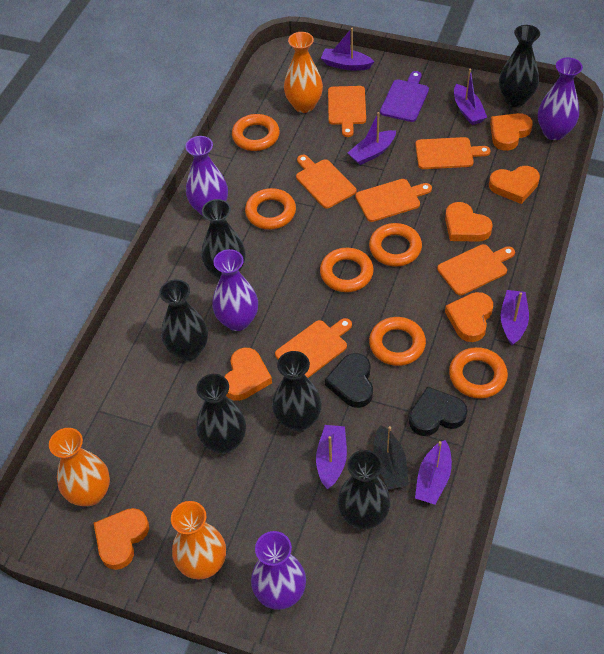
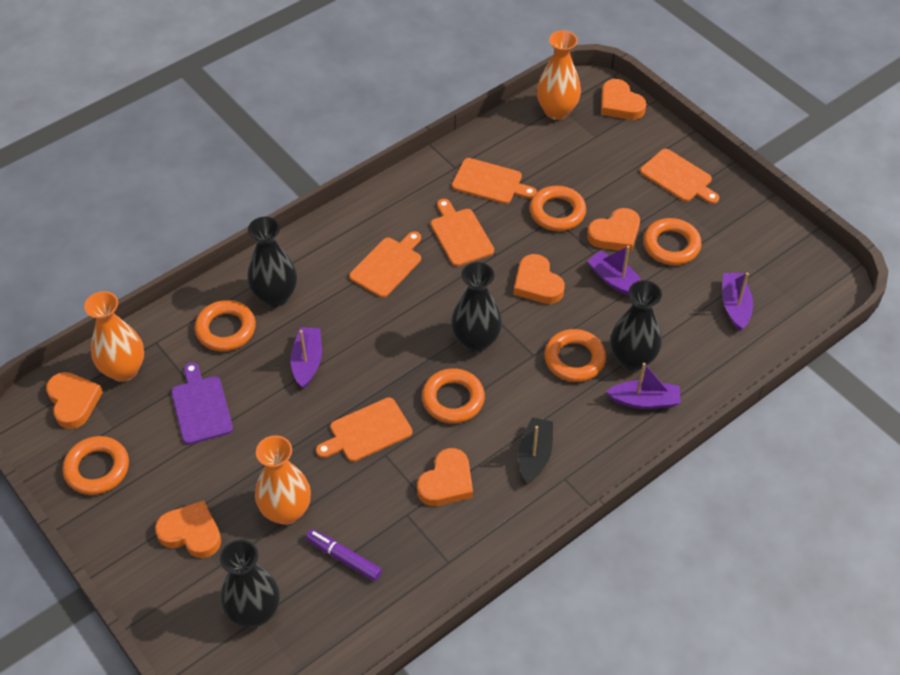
black heart: [325,353,373,408] [409,386,467,436] = 2 -> none = 0
black vase: [159,279,208,361] [196,374,246,454] [201,199,246,279] [272,351,322,432] [338,450,391,529] [499,25,540,107] = 6 -> [220,540,280,628] [247,217,297,307] [451,262,502,353] [610,280,662,371] = 4
orange cutting board: [275,318,352,378] [296,155,356,209] [328,86,366,137] [355,179,432,222] [415,137,490,169] [437,244,515,295] = 6 -> [316,397,412,462] [349,231,421,298] [431,199,494,266] [452,158,537,204] [640,149,719,204] = 5
purple boat: [316,425,347,489] [321,28,375,71] [348,112,396,165] [415,440,452,505] [454,69,487,125] [501,290,529,345] = 6 -> [291,327,322,389] [587,246,641,296] [606,363,681,409] [722,273,753,331] = 4
purple marker: none = 0 -> [306,529,382,581] = 1
purple vase: [185,136,228,216] [212,249,258,331] [251,531,306,610] [538,58,583,140] = 4 -> none = 0

